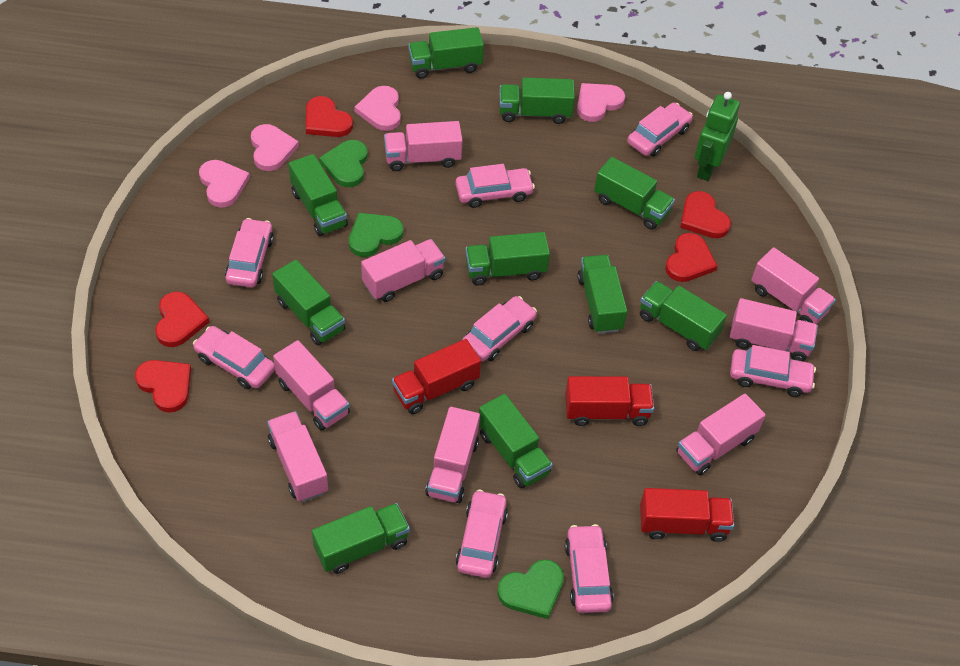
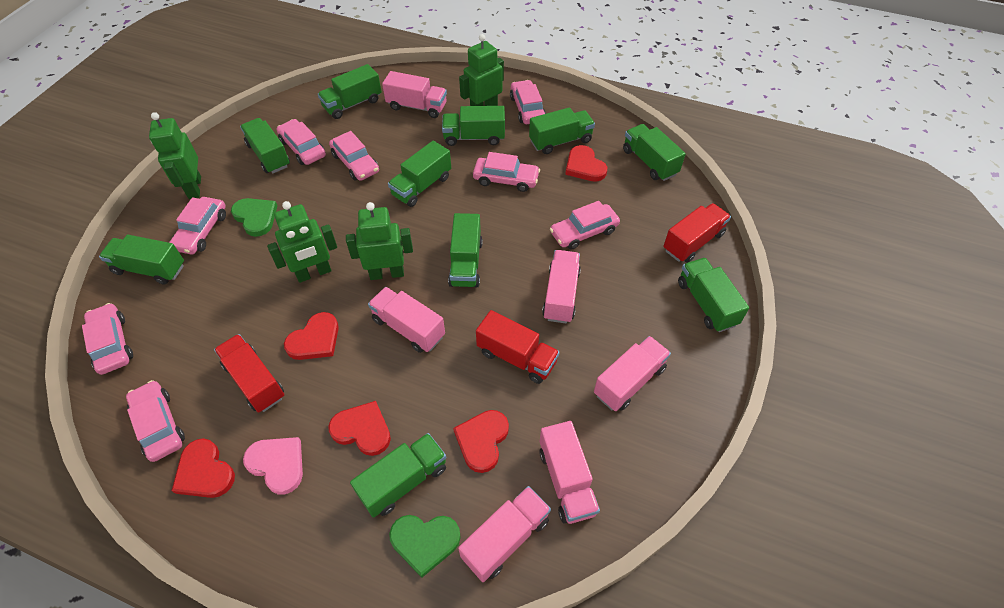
green heart: [319,140,368,187] [349,213,403,257] [497,559,564,619] = 3 -> [231,198,277,237] [389,515,461,578] = 2
green robot: [695,92,740,181] = 1 -> [149,112,201,199] [267,201,337,283] [346,202,413,280] [459,34,504,106] = 4
pink heart: [199,160,250,208] [251,124,299,171] [354,86,401,131] [577,83,625,122] = 4 -> [243,437,303,495] = 1
pink truck: [267,411,328,502] [273,340,350,431] [361,239,445,302] [384,121,463,171] [425,407,480,503] [676,394,766,476] [730,298,818,361] [751,247,836,324] = 8 -> [368,287,445,353] [382,71,447,118] [458,486,551,582] [540,421,600,524] [542,250,581,323] [594,336,671,411] = 6

